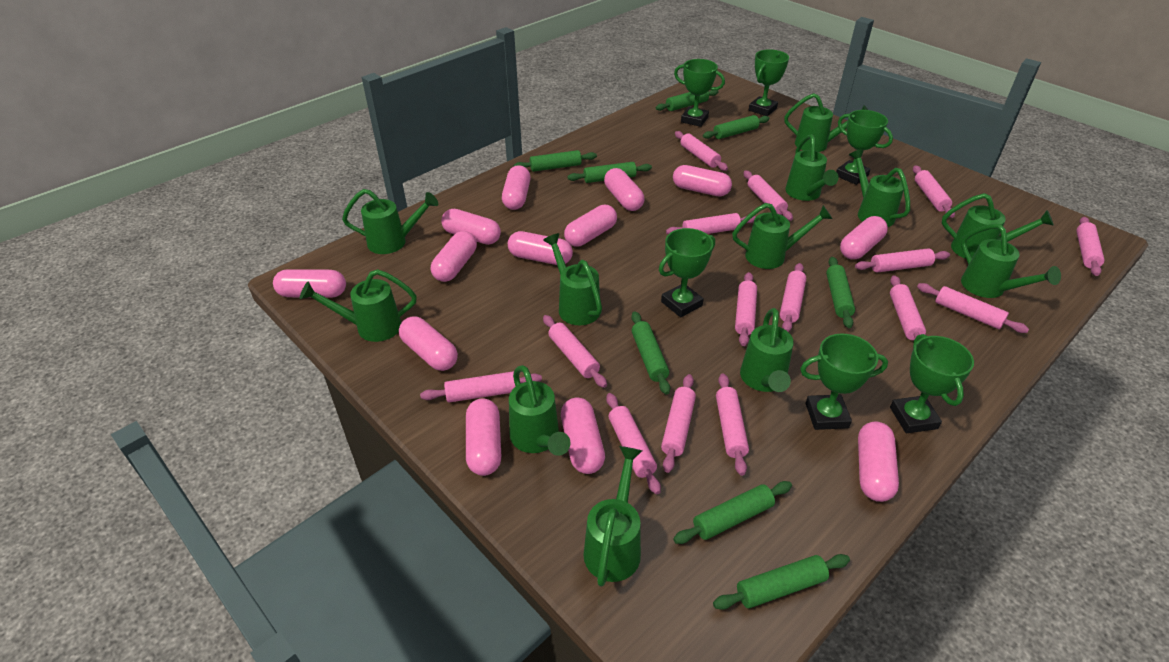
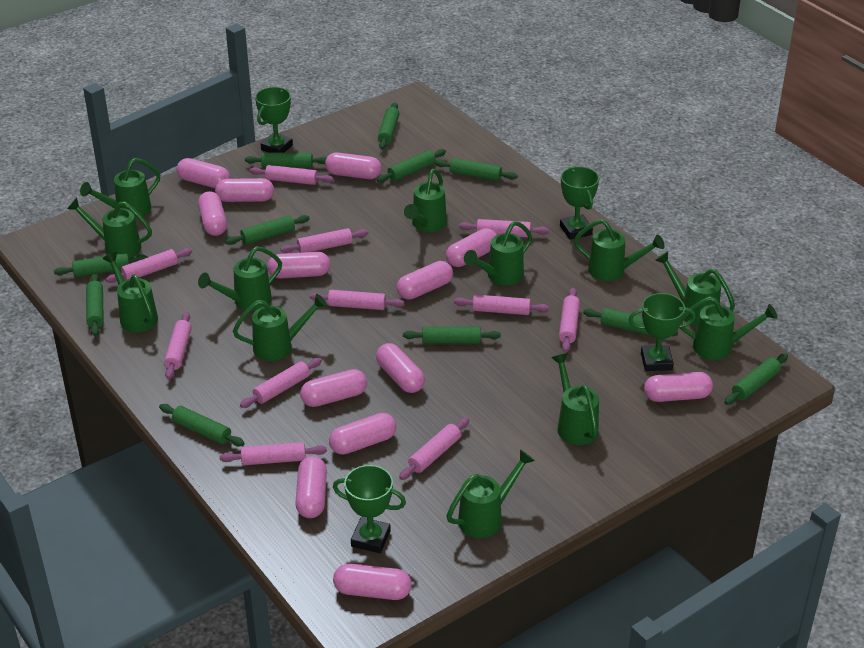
green rolling pin: [514,150,597,172] [567,162,652,183] [631,311,670,395] [656,90,719,111] [673,481,792,544] [703,115,769,139] [713,554,850,610] [826,257,855,328] = 8 -> [54,253,147,277] [86,273,104,336] [159,404,244,446] [225,215,310,245] [245,152,327,168] [377,149,446,183] [378,102,399,149] [403,326,501,344] [435,158,517,181] [583,308,678,336] [724,353,788,405] = 11
green trophy: [659,228,715,317] [674,59,725,127] [749,49,789,116] [800,333,888,430] [836,110,893,185] [890,334,974,433] = 6 -> [255,87,293,153] [333,465,406,553] [560,166,599,240] [628,293,696,371] = 4
pink rolling pin: [420,371,542,402] [543,315,607,388] [606,393,661,494] [661,374,696,473] [666,213,756,234] [675,131,728,171] [716,374,749,476] [735,272,757,346] [744,171,793,221] [780,263,806,332] [855,248,950,272] [890,275,926,340] [913,165,955,218] [917,283,1029,333] [1076,217,1105,276] = 15 -> [105,248,192,283] [164,312,192,379] [220,442,327,465] [240,358,322,408] [250,165,333,185] [280,228,369,253] [310,290,404,310] [399,418,469,480] [454,294,549,315] [459,219,549,237] [559,288,580,352] = 11

